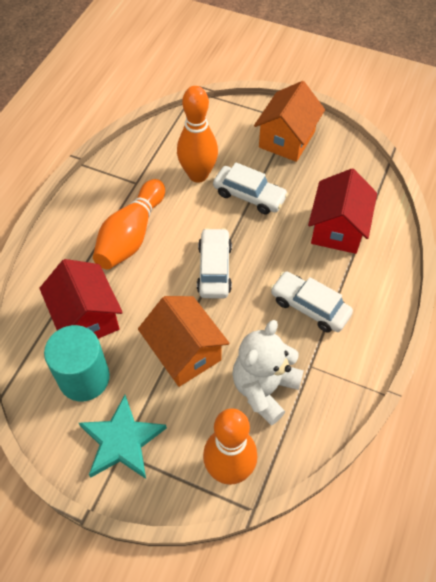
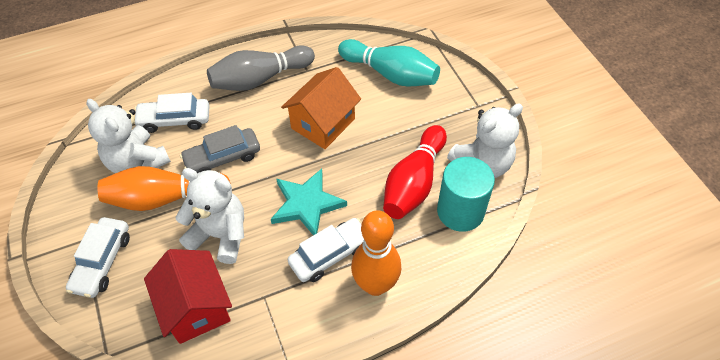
grey bowling pin: none = 0 -> [207,45,315,91] = 1
grey car: none = 0 -> [180,125,260,174] = 1
orange bowling pin: [93,179,165,269] [177,86,218,183] [203,408,257,485] = 3 -> [97,166,231,211] [351,210,401,296] = 2
orange house: [138,296,230,387] [254,81,325,162] = 2 -> [281,67,361,149] = 1
red bowling pin: none = 0 -> [383,125,447,219] = 1
red house: [39,259,123,339] [308,168,377,254] = 2 -> [144,249,232,344] = 1
turquoise bowling pin: none = 0 -> [338,39,440,86] = 1
white teddy bear: [232,320,304,426] = 1 -> [86,99,171,173] [176,168,244,264] [447,104,523,178] = 3

